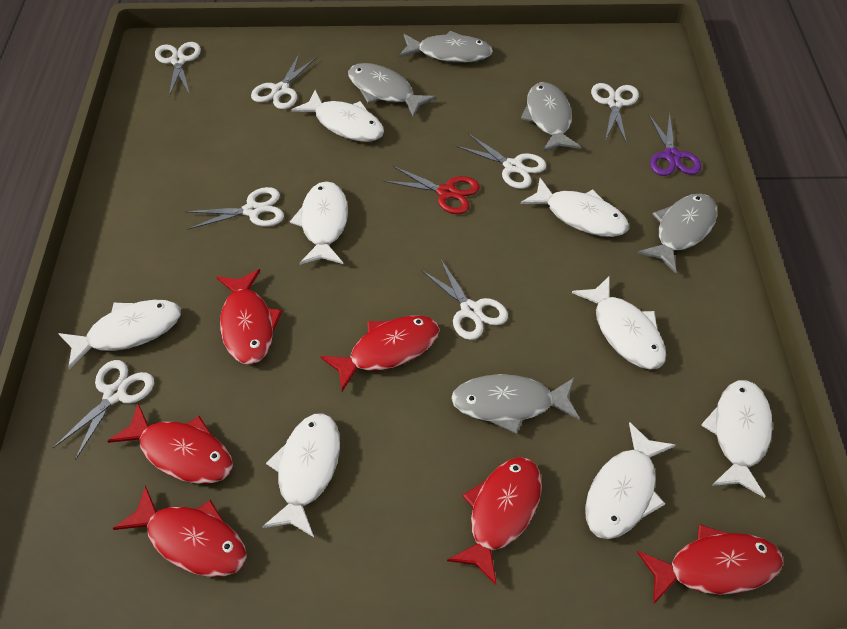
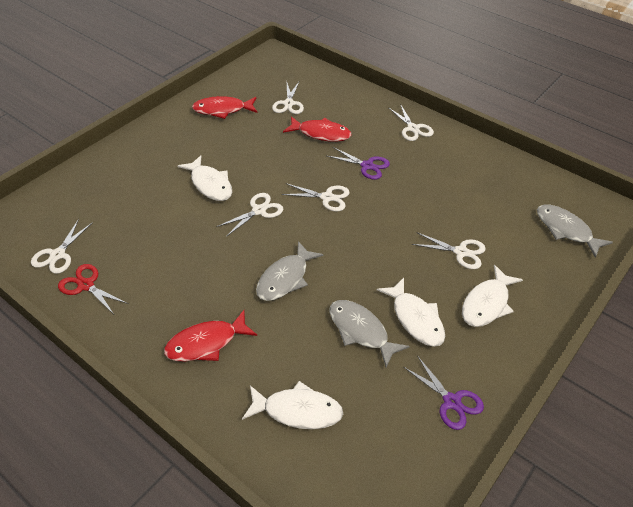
grey fish: [348,63,437,118] [399,31,493,63] [451,374,580,434] [521,82,581,152] [637,193,717,273] = 5 -> [256,241,323,301] [329,300,410,367] [537,204,613,258] = 3
purple scissors: [649,113,701,176] = 1 -> [327,147,390,180] [404,357,484,430] = 2
red fish: [107,403,233,484] [113,486,247,577] [216,269,282,364] [320,316,439,392] [447,457,542,585] [637,524,783,605] = 6 -> [164,310,257,361] [192,96,257,119] [283,116,352,142] = 3
white fish: [58,300,181,369] [262,413,340,537] [290,181,348,265] [291,90,384,142] [521,178,629,237] [572,276,666,370] [585,422,676,539] [701,380,773,498] = 8 -> [178,155,232,201] [242,381,343,429] [377,278,445,347] [462,265,523,327] = 4
white scissors: [53,360,154,460] [155,42,201,96] [185,187,284,230] [251,53,317,109] [421,258,508,340] [456,133,546,189] [591,83,639,144] = 7 -> [31,219,93,274] [216,193,283,237] [272,82,304,114] [282,183,350,211] [388,104,434,141] [412,232,486,269] = 6

